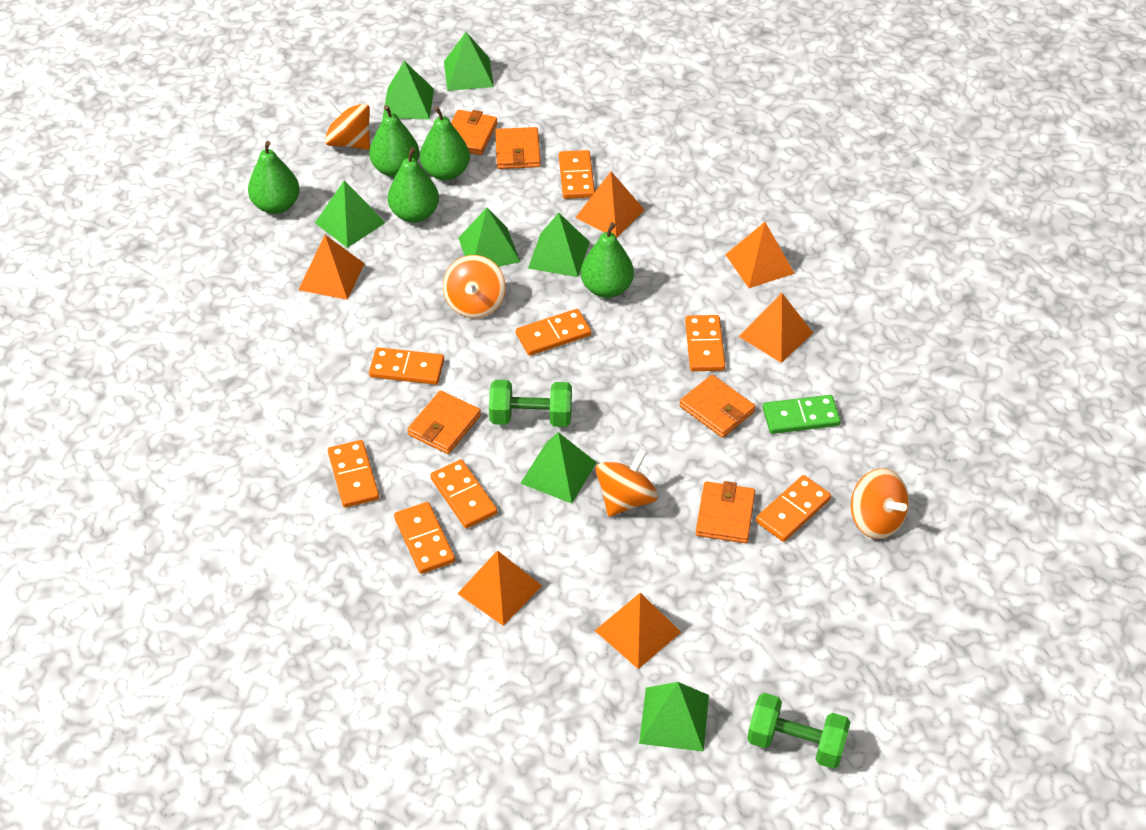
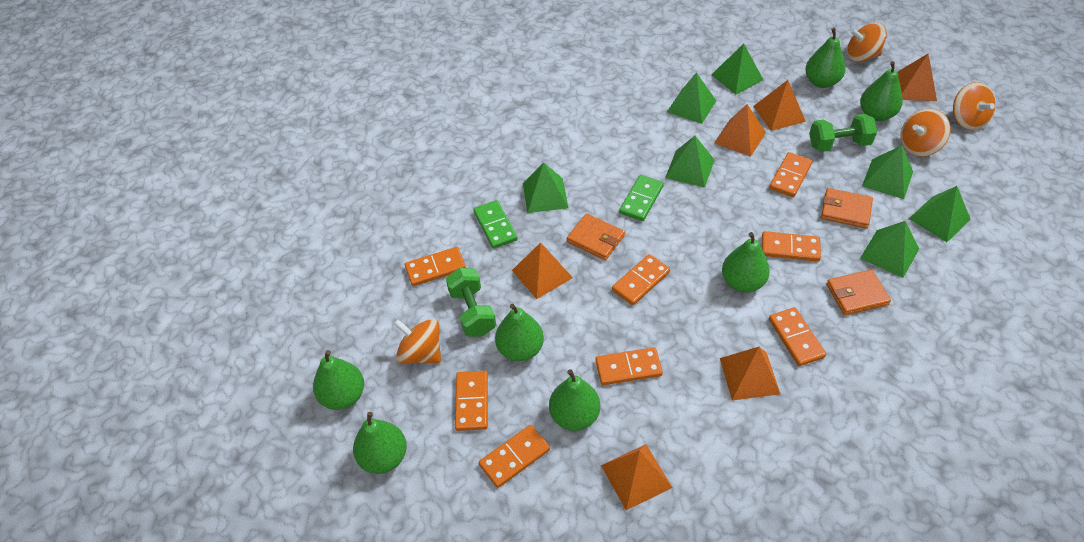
green domino: [763,395,841,434] = 1 -> [473,200,518,249] [619,175,664,221] = 2
green pear: [248,141,300,214] [369,105,419,177] [388,147,439,223] [420,106,470,180] [581,222,634,298] = 5 -> [313,350,364,410] [353,412,407,474] [495,304,544,362] [549,369,600,431] [722,232,770,293] [805,28,845,88] [860,61,902,121] = 7
orange wallet: [407,391,481,454] [451,110,498,155] [495,127,541,169] [679,375,756,438] [696,481,755,543] = 5 -> [567,214,625,260] [821,188,873,229] [826,270,891,315] = 3

